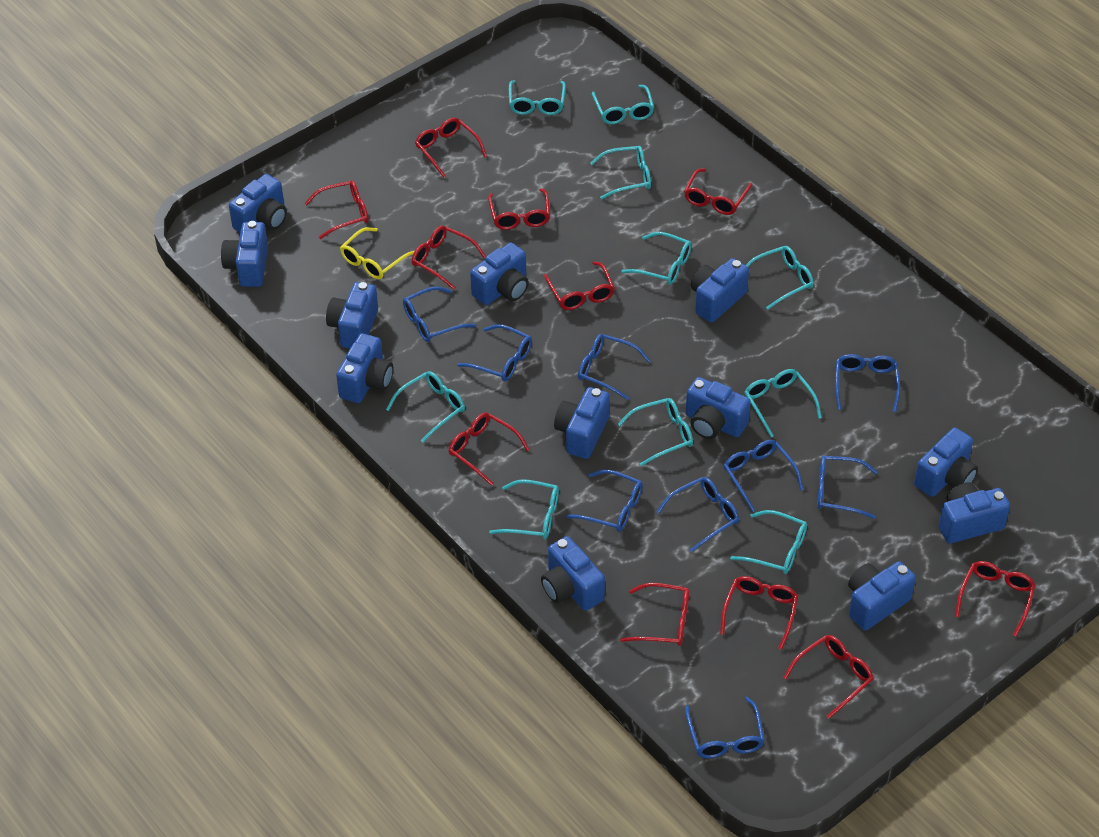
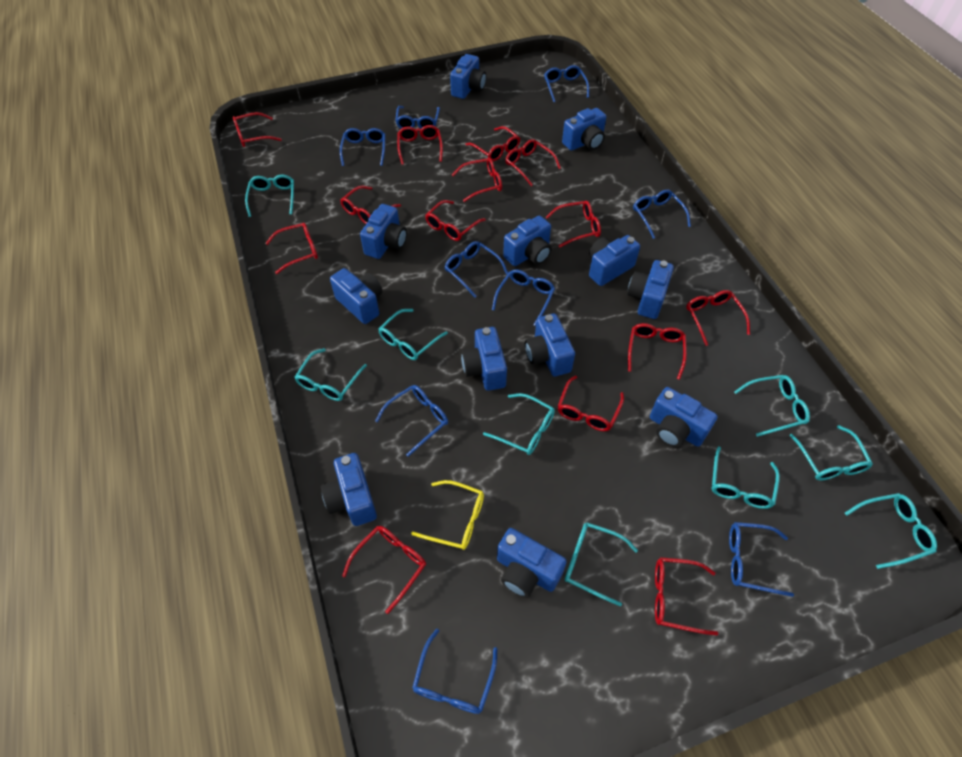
red glasses: [305,180,369,239] [412,226,486,290] [415,118,487,178] [449,413,530,486] [488,188,550,230] [544,261,615,310] [620,583,689,646] [684,168,753,215] [720,576,798,650] [783,635,874,719] [955,561,1036,637] = 11 -> [233,112,281,147] [265,223,318,274] [340,186,401,224] [342,526,426,614] [397,125,443,165] [425,200,486,241] [452,158,502,202] [466,126,520,161] [505,139,561,186] [546,201,601,248] [557,375,624,431] [628,323,687,380] [655,557,718,636] [686,290,750,346] = 14
turquoise glasses: [386,371,465,443] [489,479,559,539] [509,80,566,115] [590,146,651,199] [592,85,654,124] [618,398,693,466] [621,232,692,285] [730,510,807,574] [744,369,822,437] [746,246,814,310] = 10 -> [245,174,294,217] [294,348,367,401] [379,309,448,360] [483,393,555,455] [565,522,638,606] [711,447,780,509] [734,375,810,437] [789,425,873,481] [845,493,937,569] = 9

